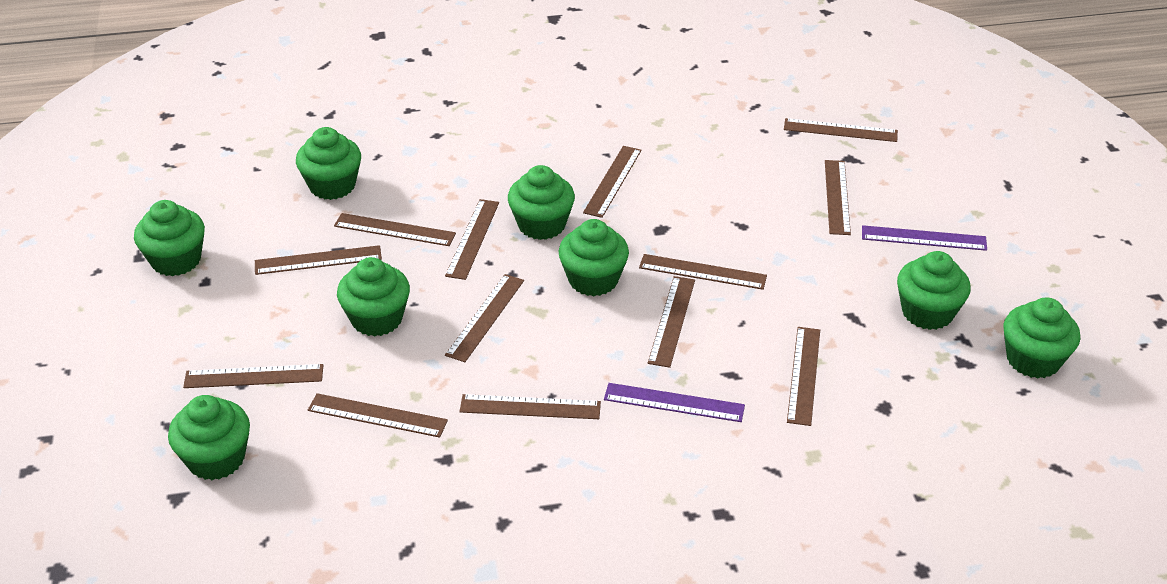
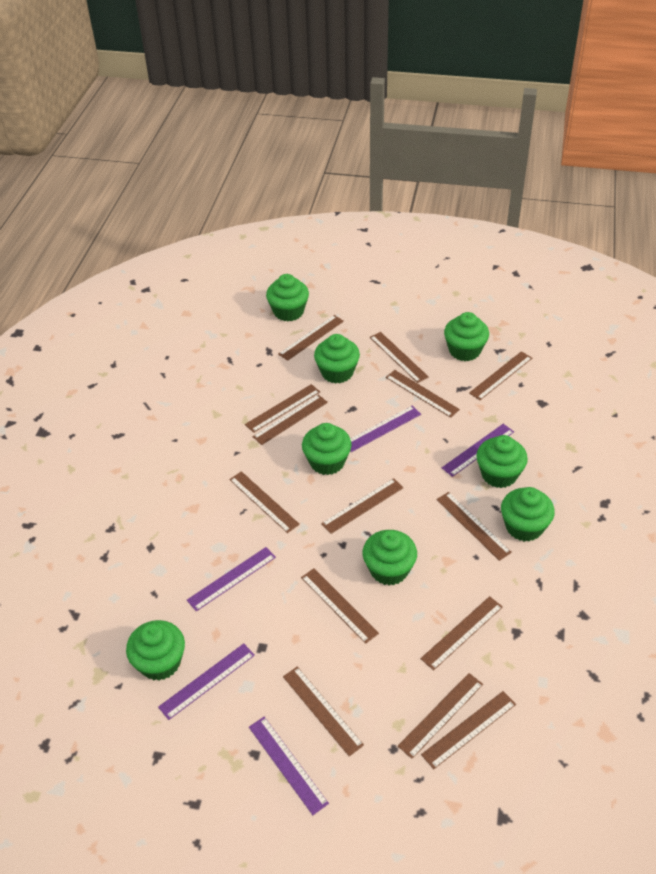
brown ruler: [183,364,323,388] [255,245,382,275] [308,393,448,438] [334,213,456,246] [445,199,499,280] [445,274,524,362] [460,394,601,419] [583,146,642,218] [639,254,767,290] [648,276,695,368] [784,118,898,142] [787,327,820,426] [825,160,851,235] = 13 -> [229,471,300,533] [245,384,320,433] [253,395,328,445] [278,315,344,361] [283,666,364,757] [301,569,379,644] [321,478,404,534] [370,332,429,383] [386,370,460,418] [398,673,483,759] [420,596,503,670] [421,691,516,769] [436,492,512,561] [469,351,532,400] = 14
purple ruler: [604,383,745,422] [862,225,987,251] = 2 -> [158,643,255,720] [187,547,276,611] [249,717,329,815] [350,406,421,452] [442,424,514,477] = 5

